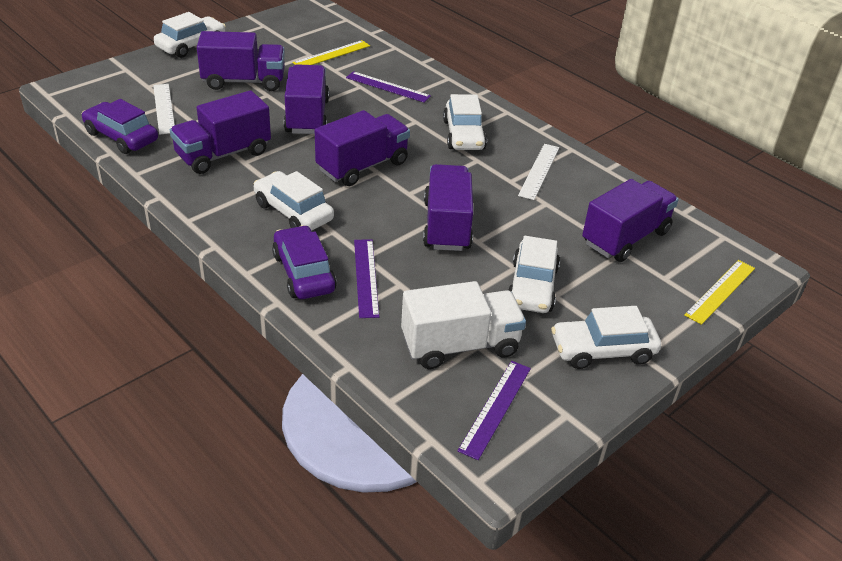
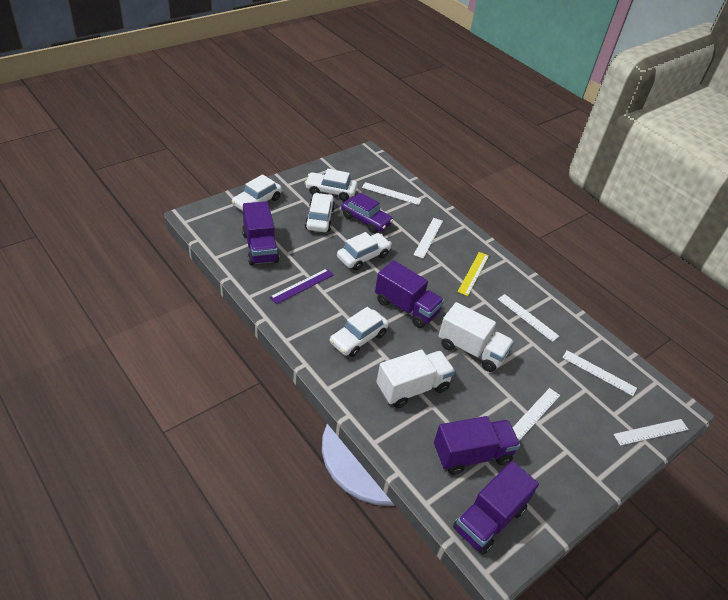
purple car: [81,99,158,154] [272,225,337,299] = 2 -> [341,192,393,233] = 1
purple ruler: [346,71,431,102] [354,239,379,318] [457,361,531,460] = 3 -> [270,269,333,304] = 1
purple truck: [170,90,271,174] [197,31,285,91] [284,64,329,134] [315,110,410,186] [423,164,473,251] [582,179,679,262] = 6 -> [242,201,279,265] [375,260,444,328] [434,416,520,475] [453,461,539,555] = 4
white ruler: [153,84,175,135] [518,144,559,200] = 2 -> [362,182,422,205] [413,218,443,259] [498,294,560,342] [512,388,560,441] [562,350,637,396] [613,419,689,446] = 6
white truck: [401,281,526,369] = 1 -> [376,349,455,408] [439,302,514,372] = 2
yellow ruler: [292,40,370,65] [684,260,755,325] = 2 -> [458,252,489,296] = 1

